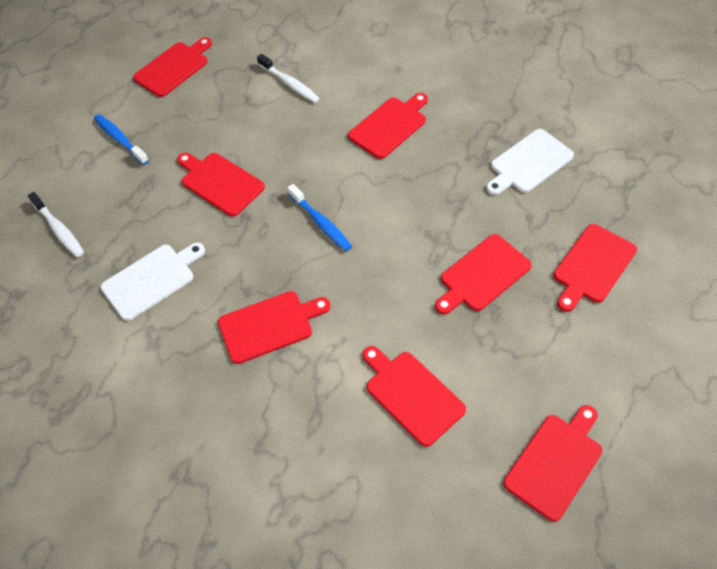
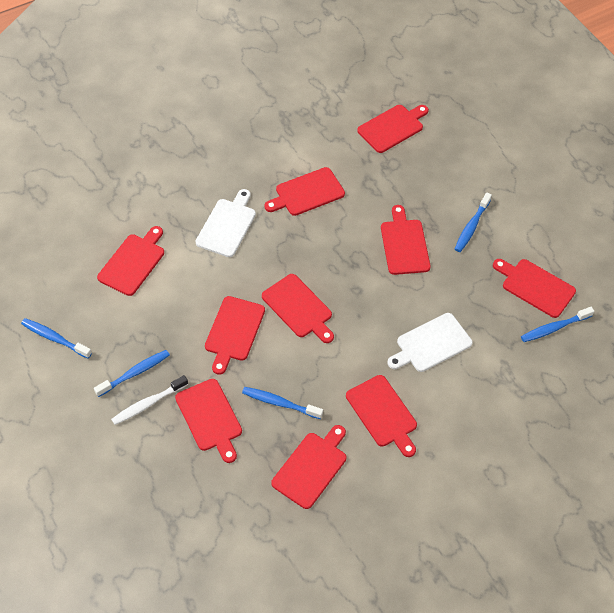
blue toothbrush: [94,114,149,165] [287,184,352,251] = 2 -> [21,318,92,359] [94,350,170,397] [242,387,323,419] [455,192,492,252] [521,307,594,342] = 5
red cutting board: [133,37,212,97] [177,153,265,217] [218,291,331,364] [348,93,428,159] [362,346,466,447] [435,234,532,315] [503,405,602,522] [553,224,637,312] = 8 -> [97,226,164,296] [175,379,242,463] [205,296,265,375] [262,274,334,343] [264,167,345,216] [271,425,346,509] [346,375,417,457] [357,105,429,153] [381,205,431,275] [493,259,576,318] = 10
white toothbrush: [28,192,84,257] [257,54,319,103] = 2 -> [111,375,188,425] = 1

